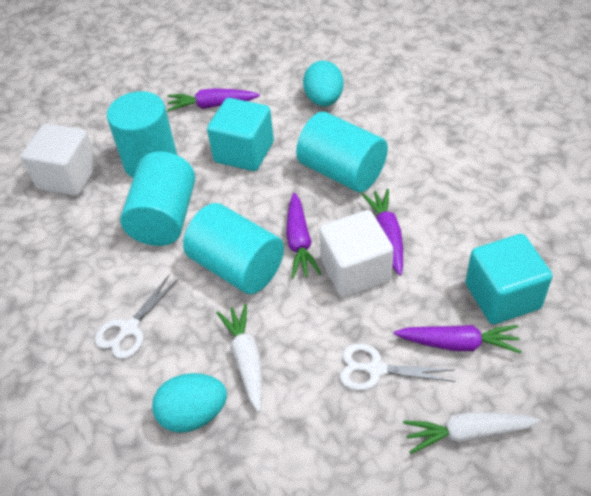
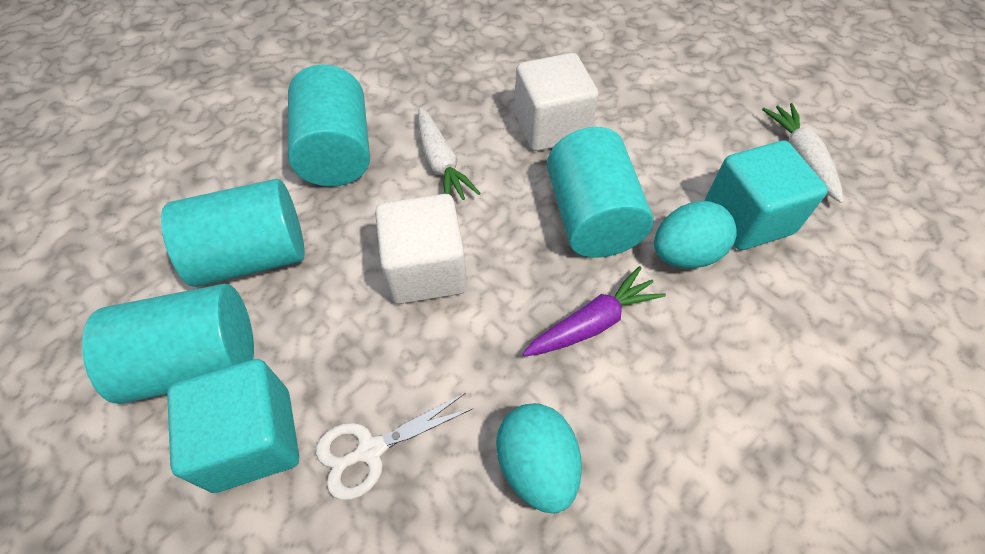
purple carrot: [167,88,260,111] [286,192,321,279] [361,189,403,275] [394,325,522,353] = 4 -> [522,266,666,357] = 1
white scissors: [95,275,179,359] [340,343,455,391] = 2 -> [316,393,474,500] = 1

